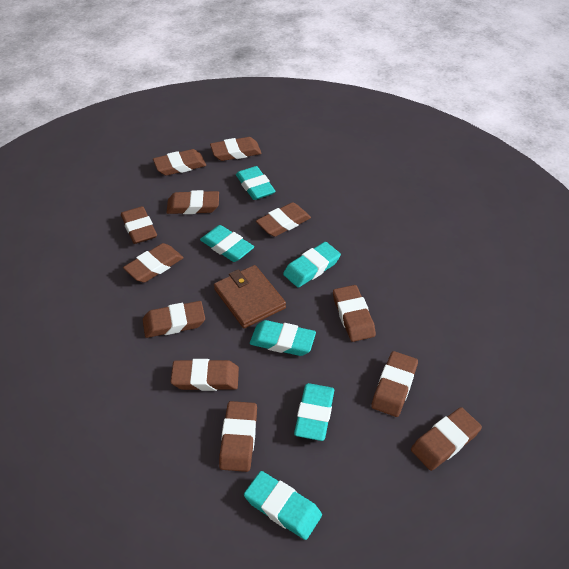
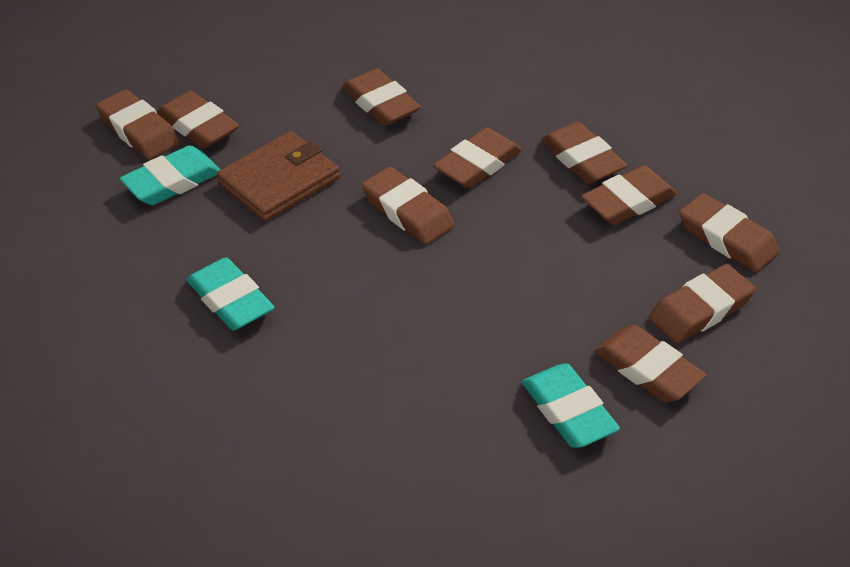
brown eraser: [121,206,157,244] [123,243,184,283] [143,301,205,338] [153,149,206,176] [166,190,219,214] [171,359,239,391] [210,137,262,161] [219,401,257,472] [256,202,311,237] [333,285,376,342] [371,351,418,417] [411,407,482,471] = 12 -> [96,89,179,160] [157,91,239,148] [342,69,421,126] [362,167,455,244] [433,127,522,188] [541,122,627,184] [581,165,677,225] [595,325,707,402] [649,264,756,343] [679,193,780,272] = 10
turquoise eraser: [200,225,254,262] [236,166,276,200] [244,471,322,540] [250,320,316,356] [283,242,341,288] [294,383,334,441] = 6 -> [120,146,221,205] [186,257,275,330] [522,363,620,448] = 3

